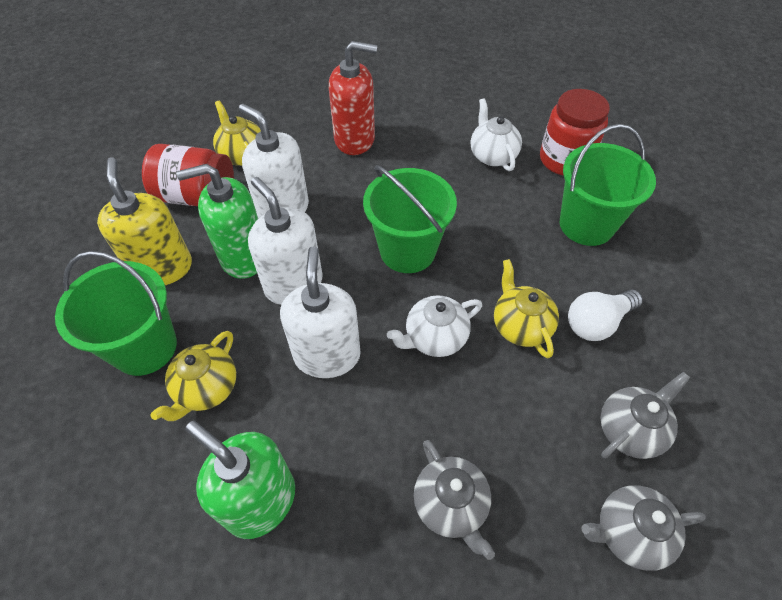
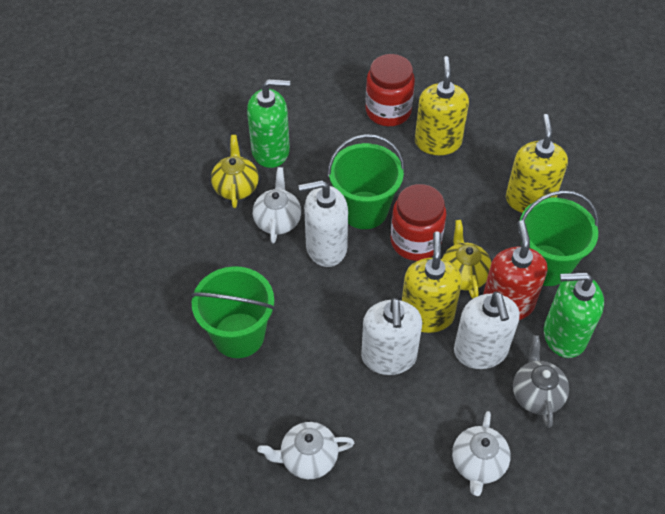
grey teapot: [414,440,495,560] [581,485,706,571] [601,372,690,459] = 3 -> [513,335,569,428] = 1
white light bulb: [568,289,643,341] = 1 -> none = 0
white teapot: [387,295,482,357] [471,98,522,171] = 2 -> [253,167,301,243] [257,422,354,479] [452,411,511,496] = 3
yellow soap dispenser: [97,157,192,285] = 1 -> [402,231,462,333] [415,56,469,155] [506,114,568,213] = 3
yellow teapot: [150,331,236,421] [213,100,261,166] [494,259,559,358] = 3 -> [211,135,259,208] [442,220,491,299] = 2

